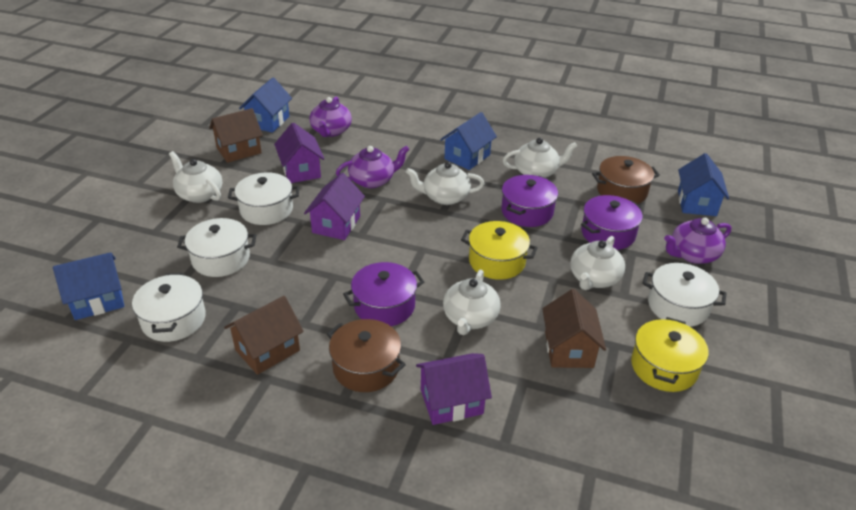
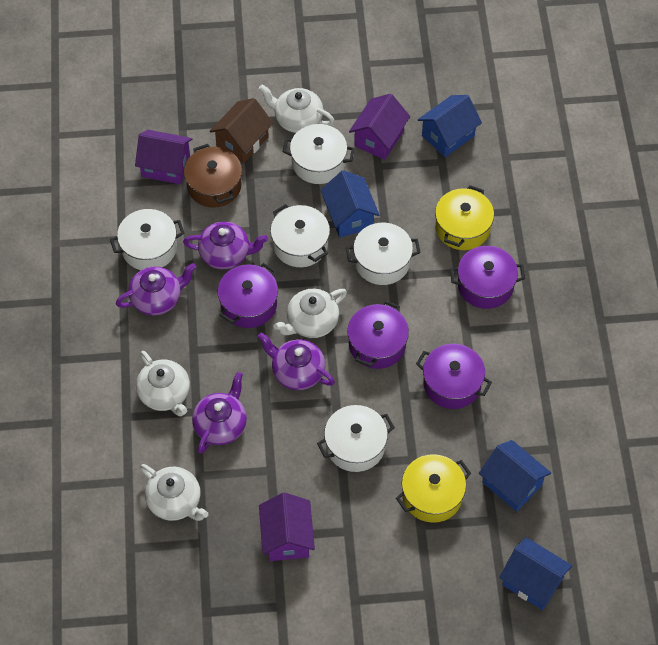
brown house: [209,108,263,163] [224,296,304,375] [542,289,606,368] = 3 -> [209,98,273,163] = 1
brown pot: [327,319,406,392] [592,156,660,204] = 2 -> [184,144,242,208] = 1
purple pot: [343,262,424,326] [501,175,558,227] [581,195,643,250] = 3 -> [218,263,278,328] [347,301,409,369] [416,344,492,409] [450,246,525,309] = 4
purple teapot: [309,97,352,137] [336,146,410,188] [664,218,731,264] = 3 -> [116,263,196,315] [183,222,268,269] [192,372,247,454] [258,332,335,390] = 4
white pot: [132,273,206,342] [177,218,256,277] [228,172,300,225] [643,263,727,327] = 4 -> [110,209,184,270] [270,204,330,267] [283,124,355,184] [317,405,395,472] [346,223,421,285] = 5
white teapot: [169,151,222,203] [406,162,484,205] [443,270,501,335] [503,138,577,178] [570,236,625,290] = 5 -> [136,351,190,416] [140,464,208,521] [259,85,334,133] [273,289,347,338] = 4

